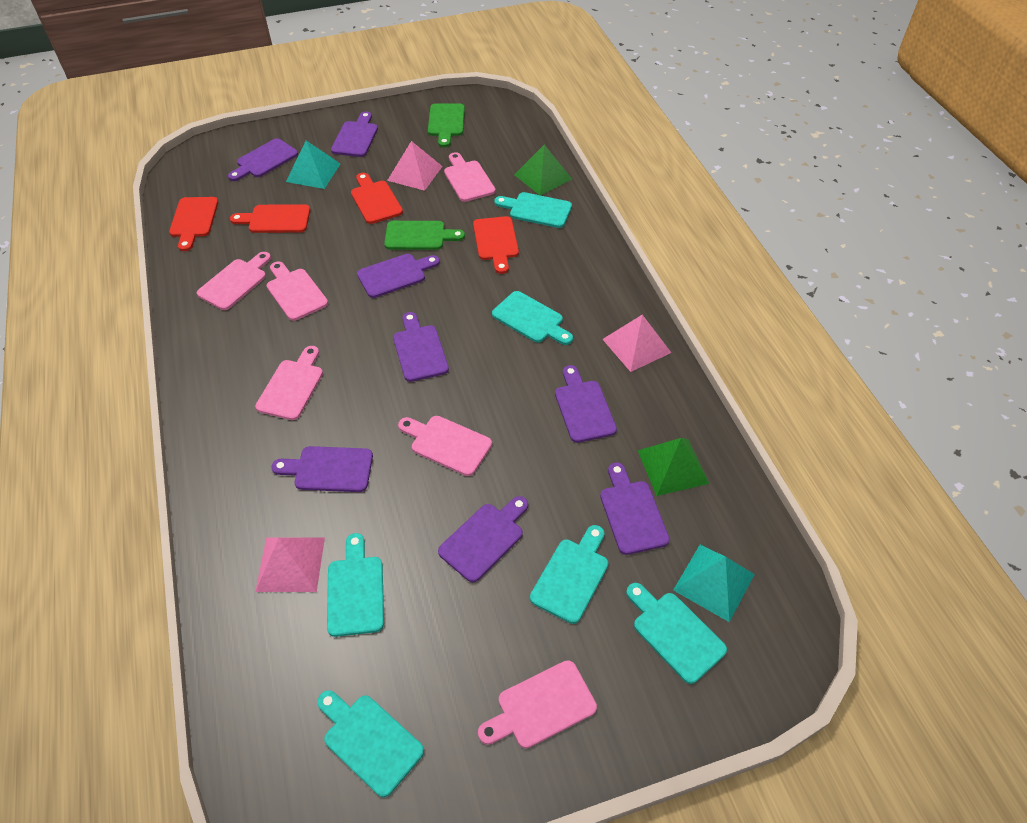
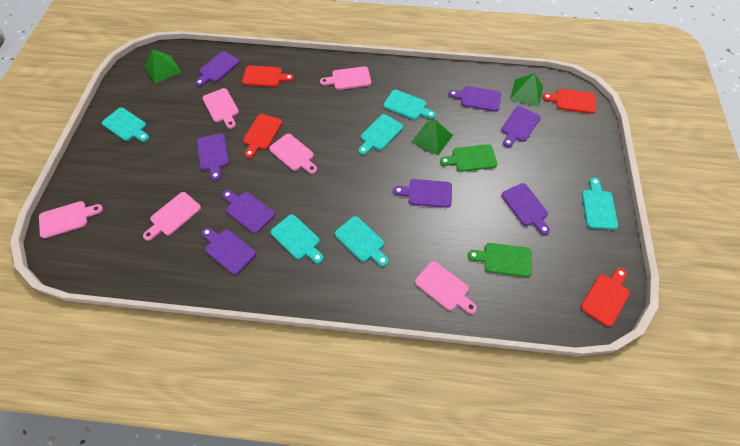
green pyramid: [514,145,572,196] [638,438,709,496] = 2 -> [145,49,181,84] [412,120,453,156] [510,73,543,107] = 3
pink pyramid: [255,537,325,592] [387,141,443,191] [602,315,671,372] = 3 -> none = 0
turquoise pyramid: [286,141,340,189] [673,545,755,622] = 2 -> none = 0

